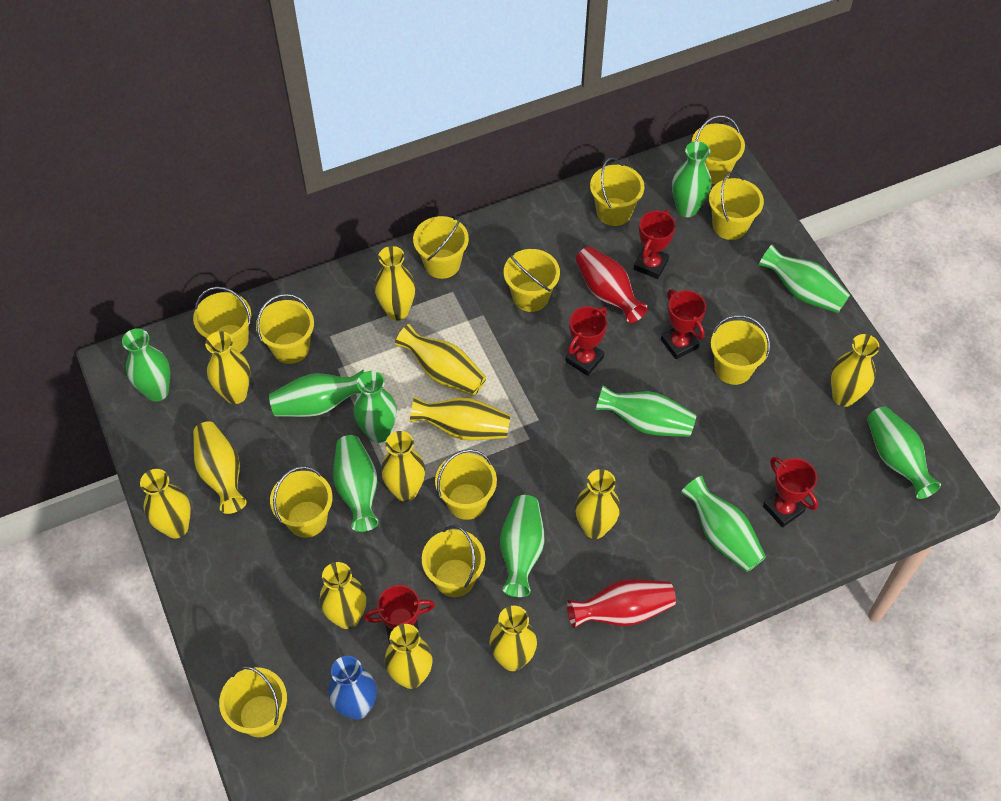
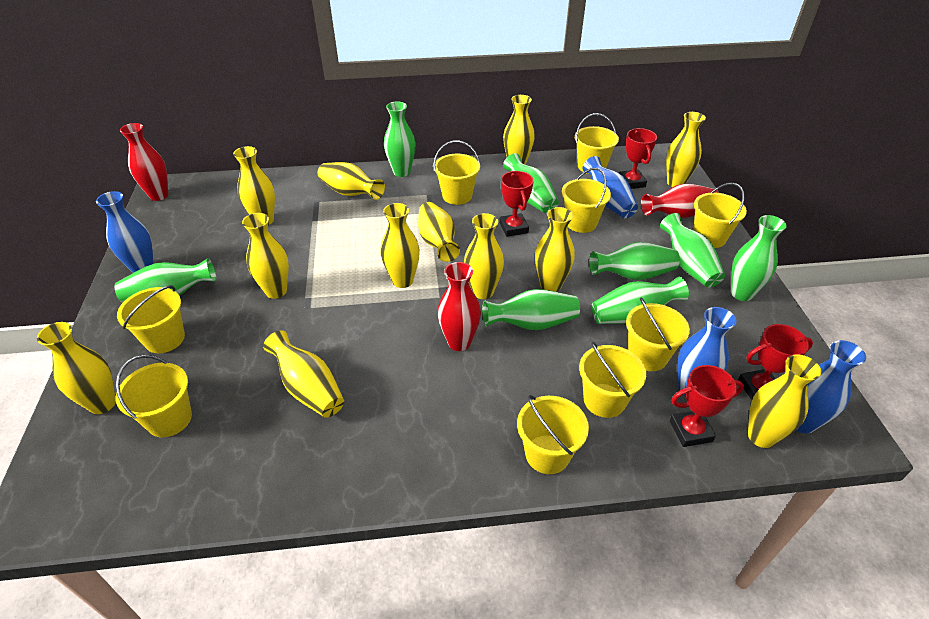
blue vase: [328,656,377,720] = 1 -> [96,191,154,273] [583,156,638,218] [678,307,737,396] [797,340,866,433] = 4
green vase: [122,328,170,401] [269,370,364,417] [333,435,379,532] [354,371,397,443] [500,495,544,597] [595,385,696,437] [672,141,711,217] [681,476,766,572] [759,244,850,313] [867,406,941,499] = 10 -> [115,258,216,303] [384,102,416,177] [482,289,580,330] [503,153,559,214] [589,242,680,280] [591,276,689,324] [660,213,725,288] [731,215,787,301] = 8
red trophy: [364,585,435,645] [565,306,607,376] [634,210,676,279] [661,289,706,359] [763,457,818,527] = 5 -> [499,171,533,237] [619,128,657,189] [670,365,744,447] [738,324,813,400] = 4
red vase: [567,579,676,628] [576,247,647,323] = 2 -> [120,123,168,201] [438,262,481,351] [641,184,719,218] = 3
yellow bucket: [193,287,251,353] [219,666,287,737] [256,294,314,364] [270,466,333,538] [413,216,469,279] [422,525,485,597] [435,449,497,520] [504,249,560,312] [590,157,644,226] [692,115,745,184] [709,171,764,240] [711,315,770,385] = 12 -> [116,355,192,437] [117,286,185,353] [433,141,480,205] [517,395,589,474] [562,168,611,233] [575,113,619,174] [579,342,646,418] [626,298,690,371] [693,183,747,248] = 9

